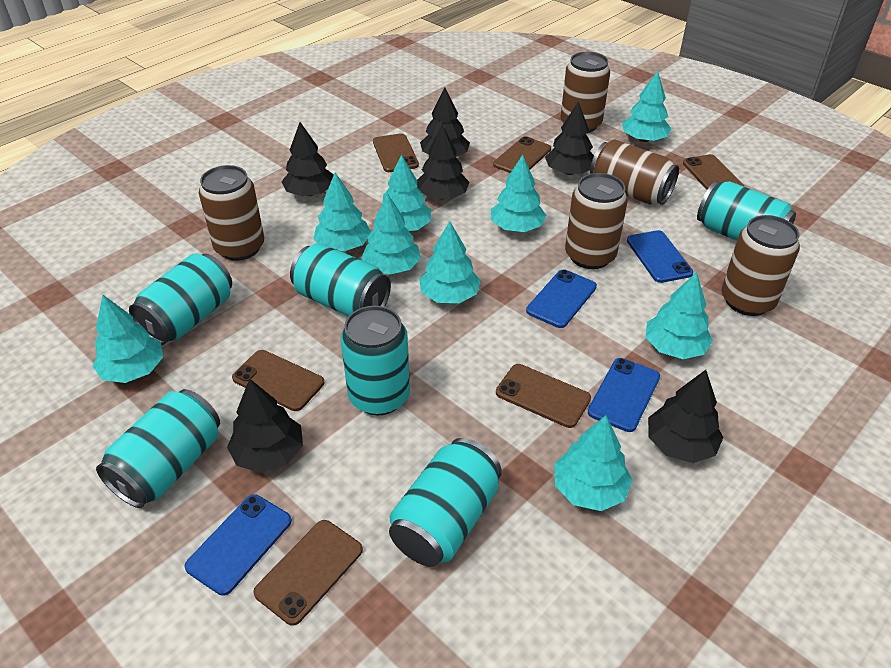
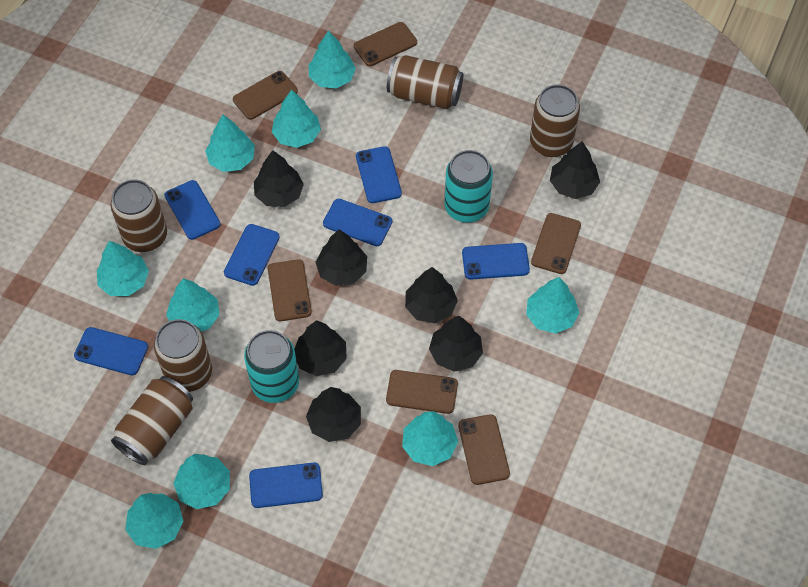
black tree: [227,378,303,473] [281,122,334,196] [417,125,469,199] [420,88,470,157] [545,101,594,175] [648,370,723,463] = 6 -> [254,150,304,207] [294,320,347,376] [306,387,361,442] [316,229,367,286] [405,267,458,323] [429,315,483,372] [550,141,600,199] = 7
blue phone: [184,494,292,596] [526,270,597,328] [588,358,660,432] [627,230,693,283] = 4 -> [74,327,148,375] [165,180,221,240] [224,224,280,286] [249,463,323,508] [323,199,392,246] [356,146,402,203] [462,243,530,280] = 7
turquoise can: [96,389,220,508] [129,254,232,345] [290,243,391,316] [341,306,410,415] [389,438,502,567] [697,181,796,241] = 6 -> [244,330,299,403] [444,150,493,223] = 2

